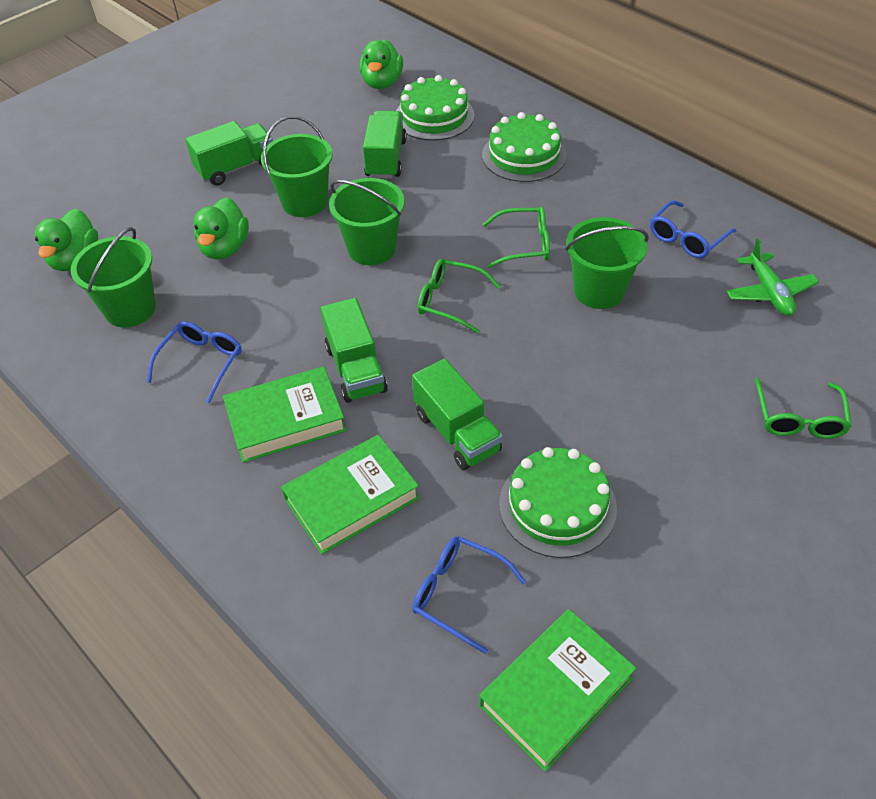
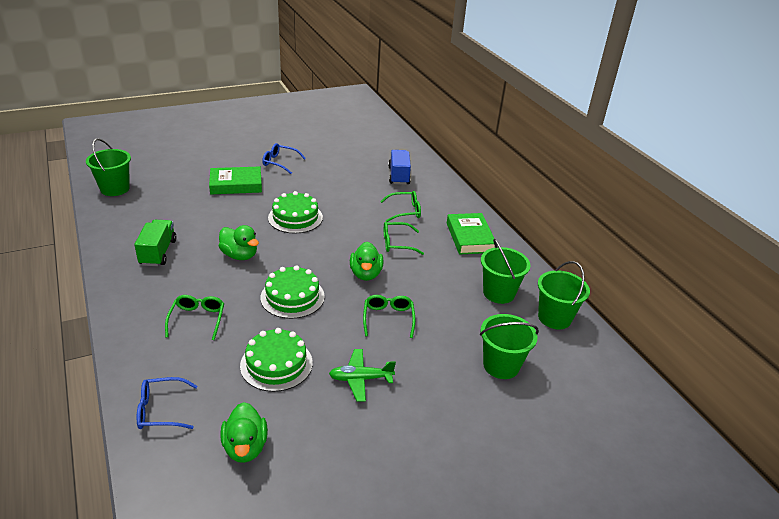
blue glasses: [147,321,242,403] [412,536,526,654] [650,200,736,258] = 3 -> [137,377,198,429] [262,143,306,174] = 2
blue truck: none = 0 -> [388,150,411,185] = 1
green book: [223,366,346,463] [281,435,420,555] [479,609,636,772] = 3 -> [209,166,262,194] [447,213,495,255] = 2
green glasses: [417,259,501,334] [483,207,550,268] [755,378,852,439] = 3 -> [165,295,224,340] [363,295,415,338] [380,191,421,222] [384,222,424,255] = 4
green truck: [185,121,273,186] [320,298,388,403] [363,111,407,179] [412,358,503,470] = 4 -> [134,219,177,266] = 1

